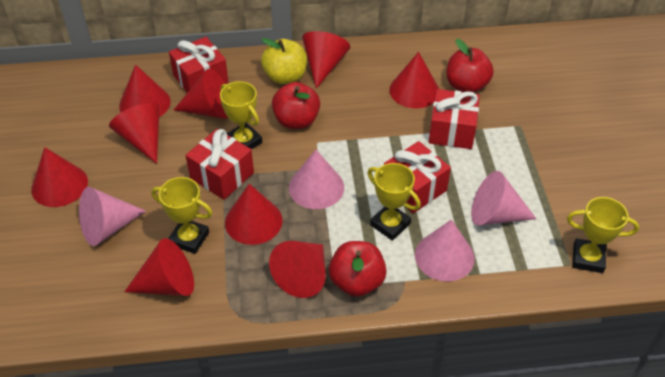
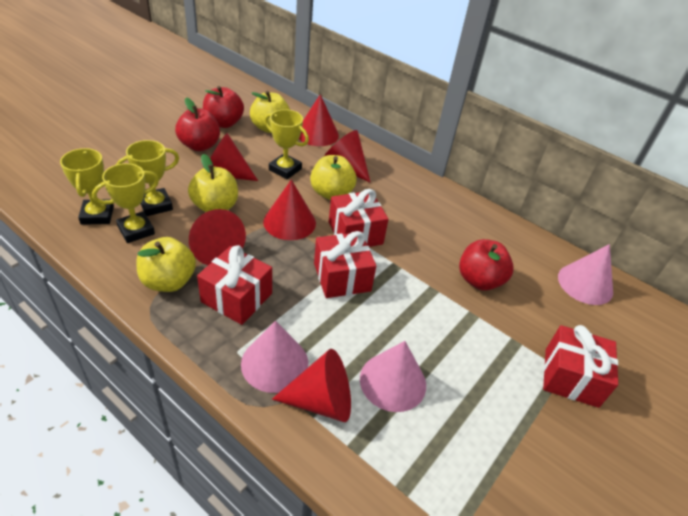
pink cone: [79,187,146,246] [289,149,344,209] [415,219,475,281] [471,171,536,226] = 4 -> [241,321,308,393] [360,341,426,412] [558,244,613,305] = 3
red cone: [31,147,88,207] [109,103,160,164] [119,65,171,117] [124,238,194,296] [174,69,228,119] [225,184,283,245] [269,241,326,298] [302,31,350,89] [389,52,439,108] = 9 -> [189,209,246,265] [210,133,258,181] [263,180,316,240] [272,349,351,422] [299,94,339,146] [324,130,370,182] = 6
yellow apple: [261,38,307,84] = 1 -> [136,237,196,292] [188,154,238,212] [250,91,290,133] [310,155,357,200] = 4

